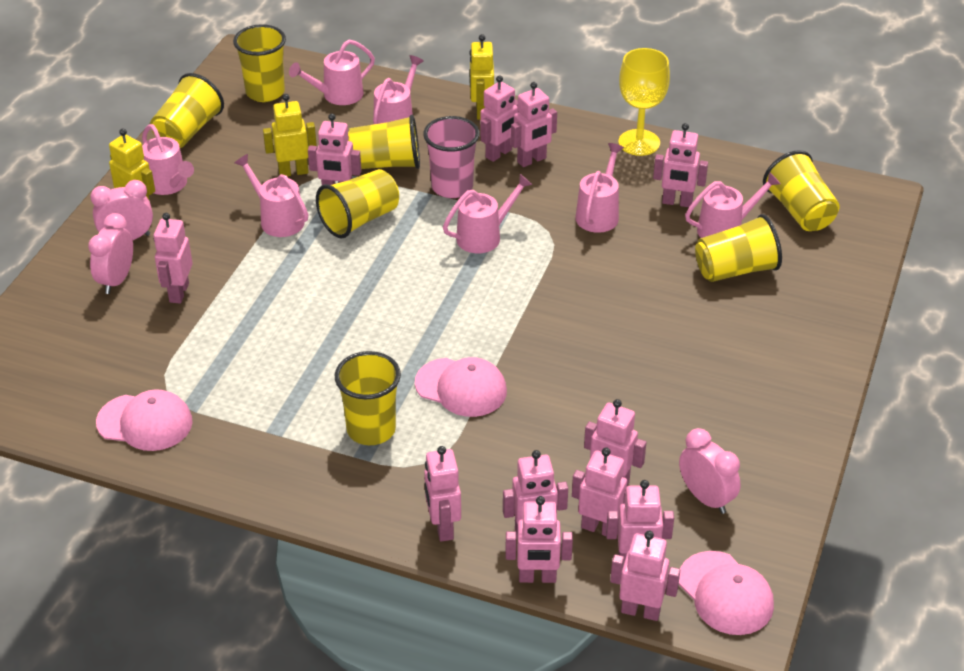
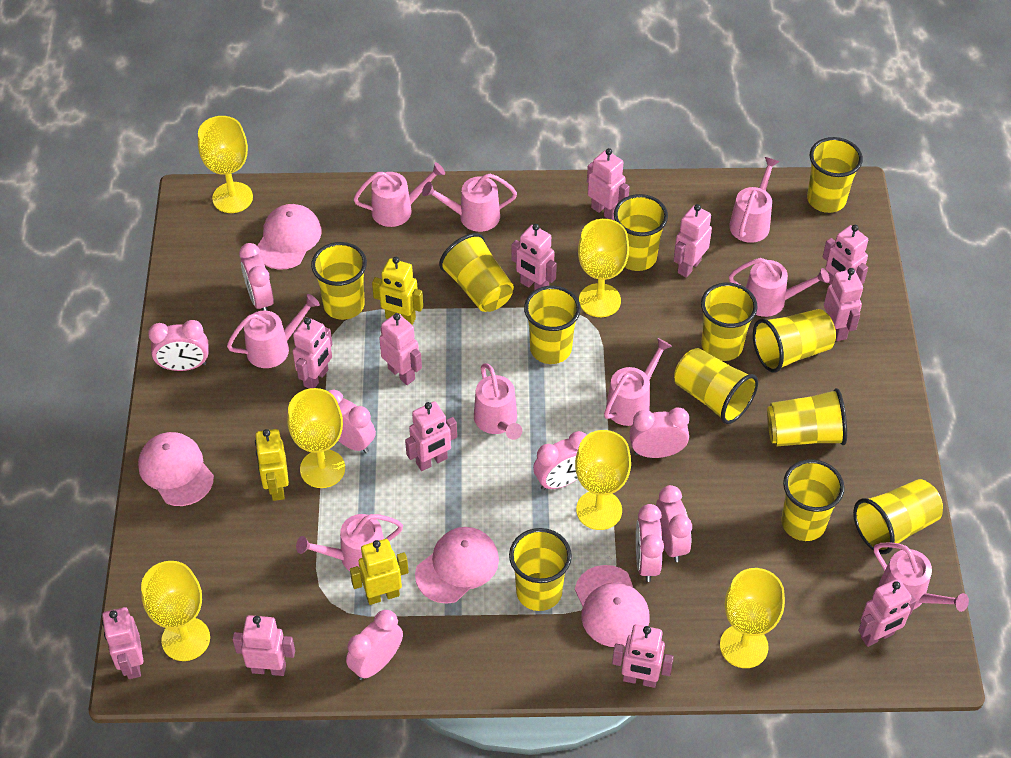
pink cap: [96,389,193,451] [415,357,507,417] [679,551,774,635] = 3 -> [138,432,214,506] [257,204,321,270] [415,527,499,604] [575,565,650,647] = 4
pink clock: [88,213,133,294] [91,180,153,240] [679,428,741,514] = 3 -> [148,320,209,371] [239,243,274,311] [328,390,376,453] [346,610,403,680] [533,431,587,490] [630,408,689,458] [636,504,664,582] [656,485,692,562] = 8
pink cup: [423,116,480,198] = 1 -> none = 0
pink watering can: [142,124,194,195] [234,154,308,237] [289,40,375,105] [373,55,424,125] [443,174,533,253] [575,143,624,233] [685,172,781,238] = 7 -> [227,294,320,368] [296,514,403,571] [353,162,445,227] [422,174,517,232] [474,363,522,440] [604,338,672,426] [729,157,779,243] [729,258,829,317] [874,542,969,612] = 9
yellow cup: [150,73,224,148] [233,24,286,102] [316,169,399,239] [335,351,401,445] [348,115,420,169] [695,214,782,282] [763,150,839,231] = 7 -> [311,242,367,320] [439,233,514,312] [509,528,572,611] [524,286,581,364] [614,194,668,271] [674,348,758,424] [701,282,757,361] [753,309,836,373] [767,388,847,446] [781,459,845,541] [807,137,863,213] [853,479,943,554] = 12
yellow goblet: [618,48,670,156] = 1 -> [141,561,210,661] [198,116,253,213] [287,388,345,488] [575,430,631,530] [578,219,629,317] [720,568,785,668] = 6

